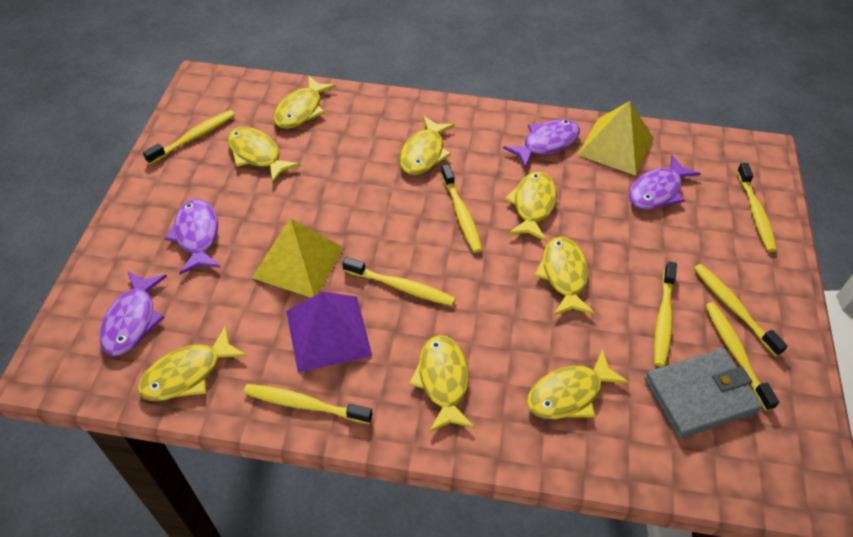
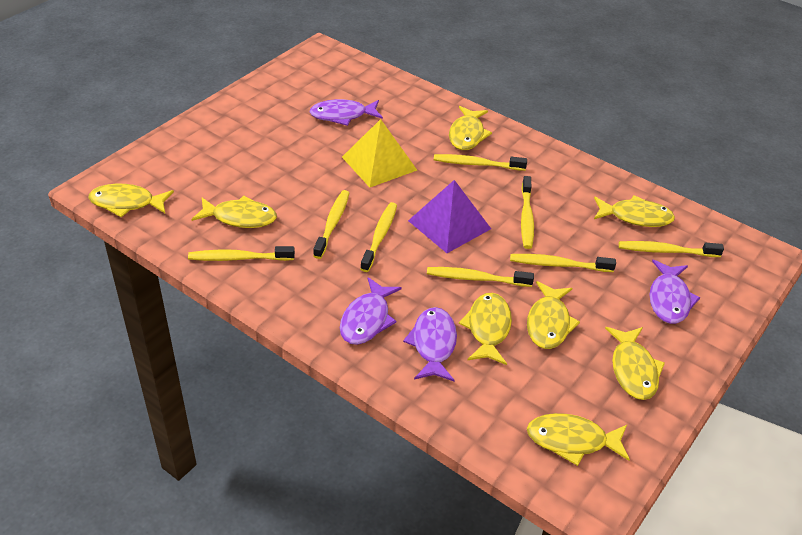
grey wallet: [645,349,763,439] = 1 -> none = 0
yellow pyramid: [252,218,344,298] [578,101,654,176] = 2 -> [342,119,417,188] = 1

